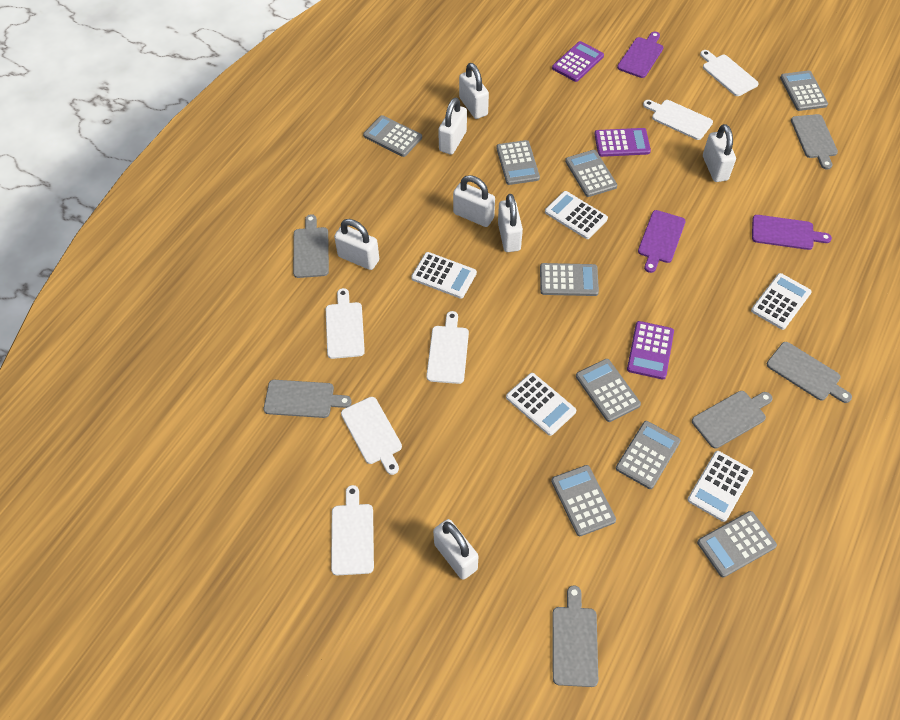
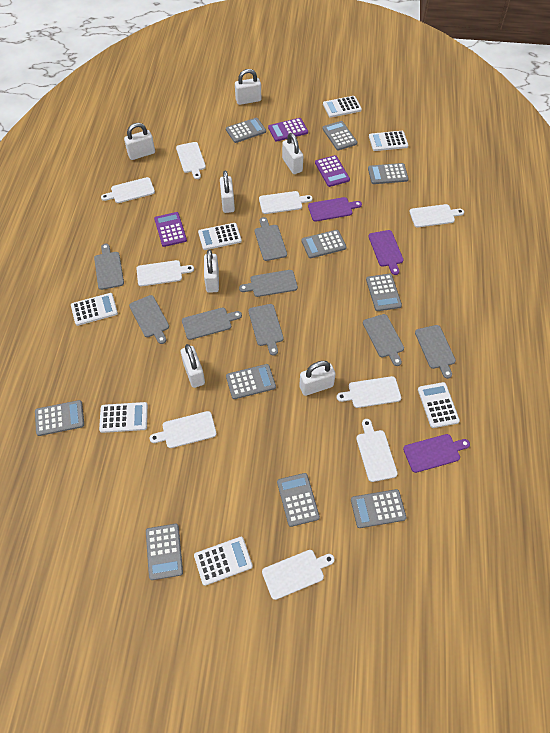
grey calculator: [363,115,422,157] [496,140,540,185] [540,263,599,296] [551,465,616,536] [565,150,617,197] [576,359,641,422] [616,421,681,489] [697,511,777,577] [780,70,828,111] = 9 -> [35,400,84,436] [146,524,183,580] [226,117,266,143] [226,364,276,399] [277,473,320,527] [301,230,346,258] [322,121,357,150] [351,489,407,528] [366,274,402,311] [368,163,409,184] = 10
grey cutting board: [264,380,352,418] [293,214,329,278] [552,585,598,687] [692,391,773,449] [767,342,852,403] [791,114,838,170] = 6 -> [94,244,124,290] [129,295,169,344] [182,308,242,340] [239,270,298,297] [248,304,284,356] [255,217,287,261] [363,314,404,366] [415,325,456,379] = 8
white calculator: [411,252,477,299] [506,373,576,436] [545,191,608,239] [688,451,753,522] [751,273,812,330] = 5 -> [71,293,118,326] [99,402,148,433] [194,537,253,586] [198,223,242,250] [323,96,362,118] [369,131,408,151] [418,382,460,428] = 7
white cutting board: [326,288,365,359] [331,485,374,575] [341,397,402,475] [426,311,469,384] [643,100,713,140] [700,50,759,96] = 6 -> [101,177,155,203] [136,260,194,286] [150,411,217,448] [176,142,206,179] [259,191,313,214] [262,550,335,600] [337,376,401,408] [356,419,398,482] [409,204,464,227] = 9

